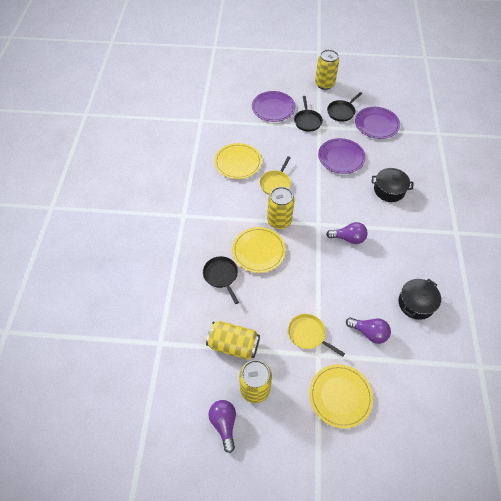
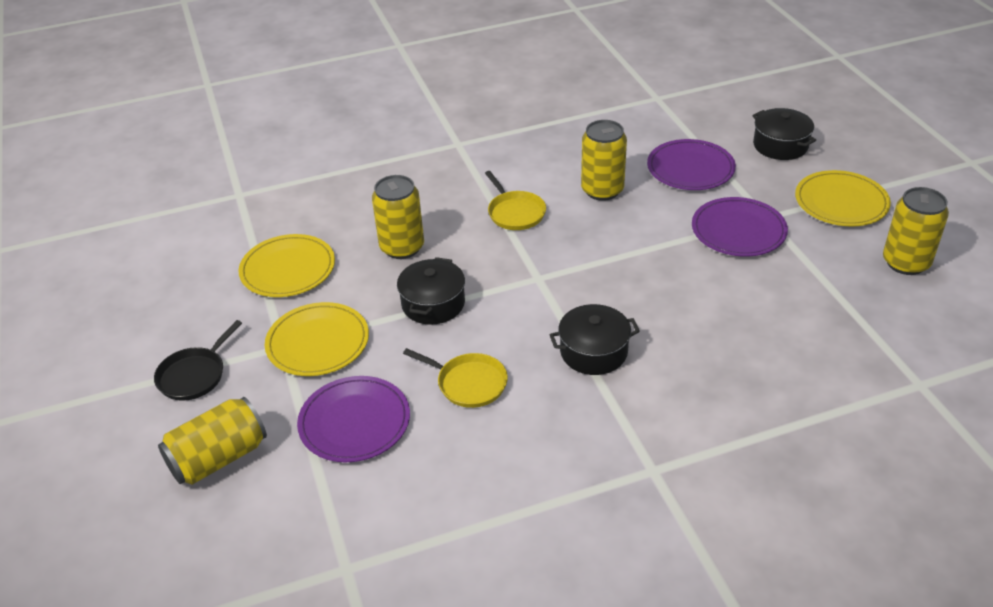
black pan: [203,256,239,304] [294,96,323,132] [327,92,362,122] = 3 -> [154,320,242,401] = 1
black pot: [371,168,414,202] [398,279,441,320] = 2 -> [397,257,465,325] [549,304,640,375] [752,108,816,160] = 3
purple light bulb: [209,400,236,453] [326,222,368,244] [346,317,391,344] = 3 -> none = 0

